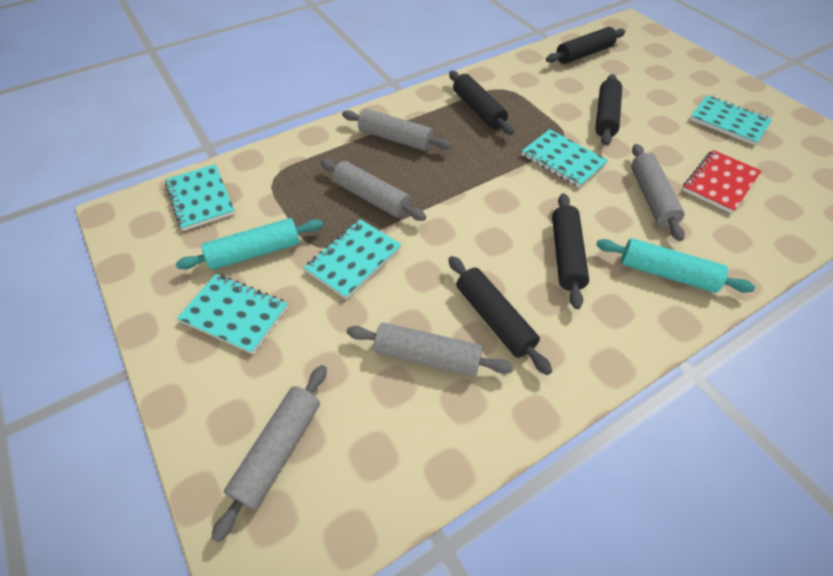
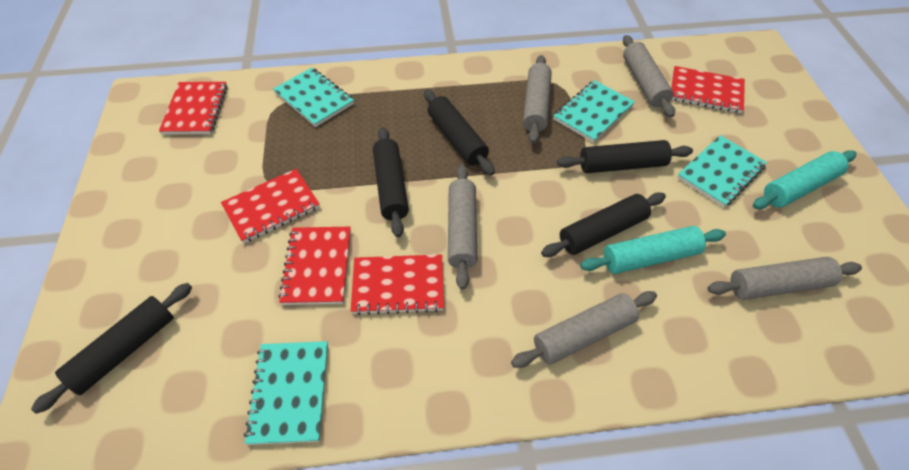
red notebook: [683,150,762,214] = 1 -> [159,82,228,135] [221,169,320,243] [278,227,351,305] [351,254,444,315] [671,66,745,113] = 5
turquoise notebook: [165,164,235,231] [177,274,288,354] [304,219,402,299] [522,129,608,188] [689,95,772,145] = 5 -> [244,341,328,445] [273,67,354,127] [553,80,635,143] [677,135,767,207] = 4

